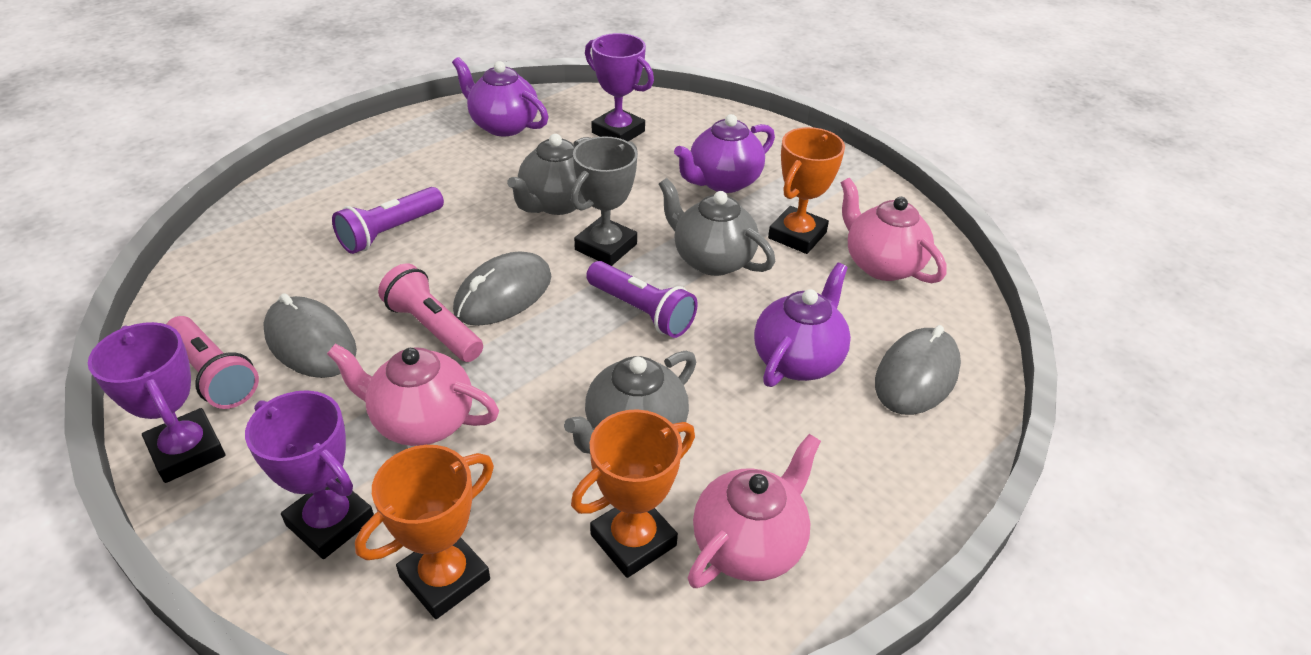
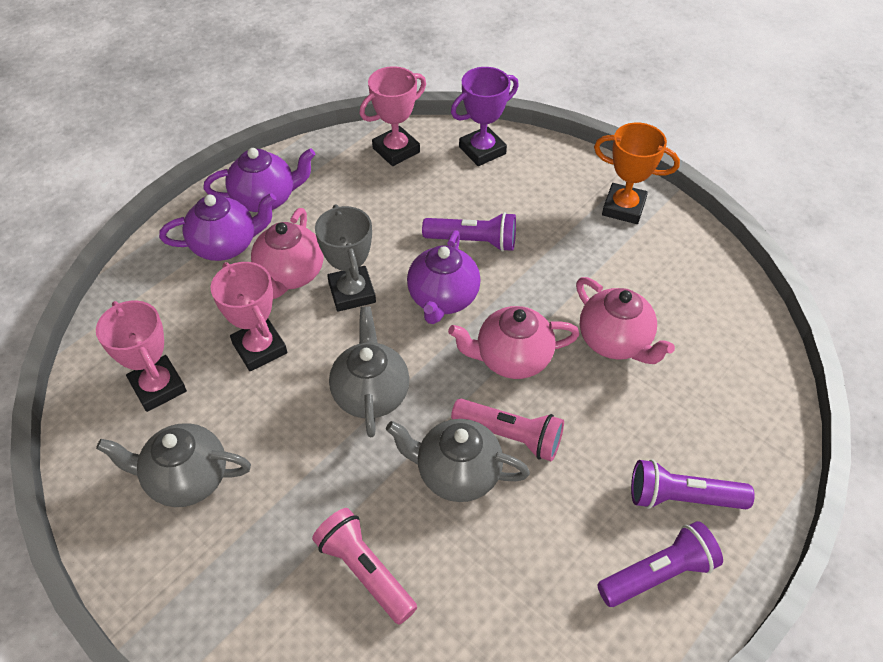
grey mouse: [263,293,357,378] [453,251,551,326] [875,325,961,415] = 3 -> none = 0
orange trophy: [355,445,494,619] [571,409,695,578] [768,127,845,254] = 3 -> [594,123,680,224] = 1
pink trophy: none = 0 -> [96,300,187,412] [211,262,287,371] [360,66,426,166] = 3
purple flashlight: [332,187,444,254] [586,261,698,338] = 2 -> [422,212,516,252] [597,521,723,607] [631,459,755,509] = 3
purple trophy: [88,322,225,483] [245,390,374,559] [585,33,654,141] = 3 -> [451,67,519,166] = 1

